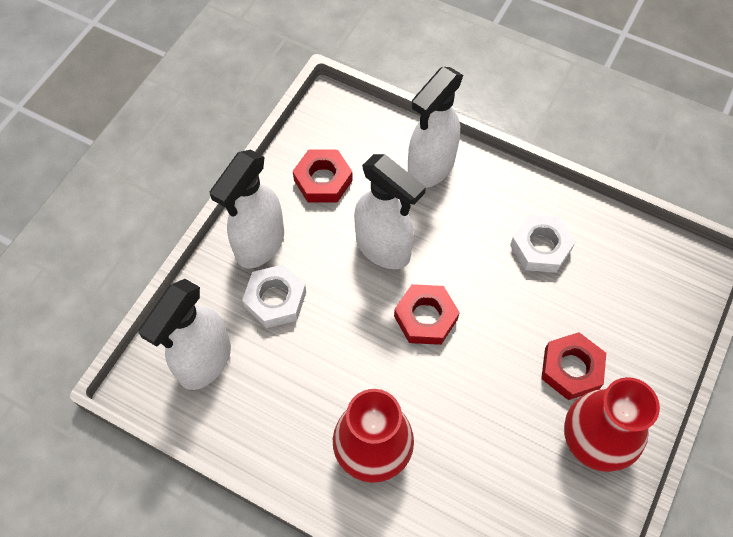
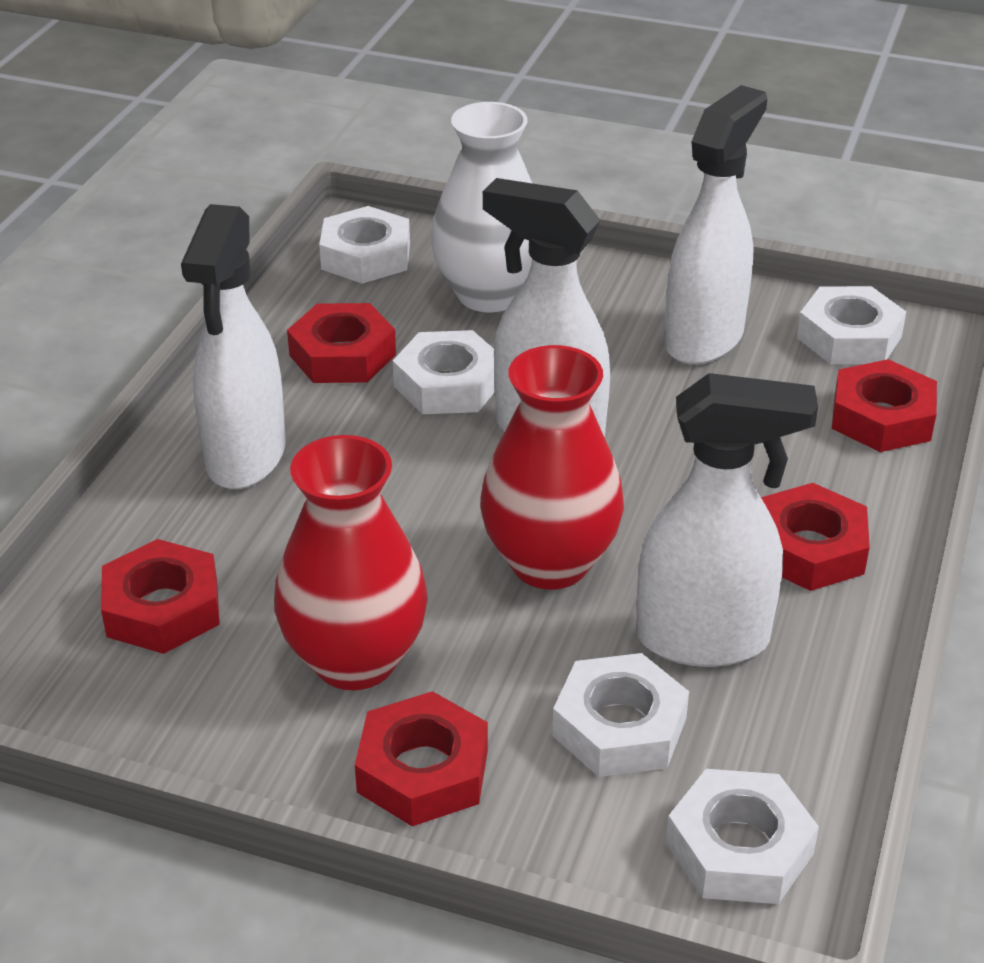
red nut: [293,150,353,203] [394,284,460,345] [541,332,606,400] = 3 -> [101,539,220,654] [287,303,396,383] [355,691,488,826] [761,483,870,591] [832,359,937,452] = 5
white nut: [242,265,306,328] [510,215,575,273] = 2 -> [319,206,410,284] [393,330,495,414] [552,653,689,777] [666,769,819,904] [797,286,906,364] = 5
white vase: none = 0 -> [431,102,532,312] = 1

